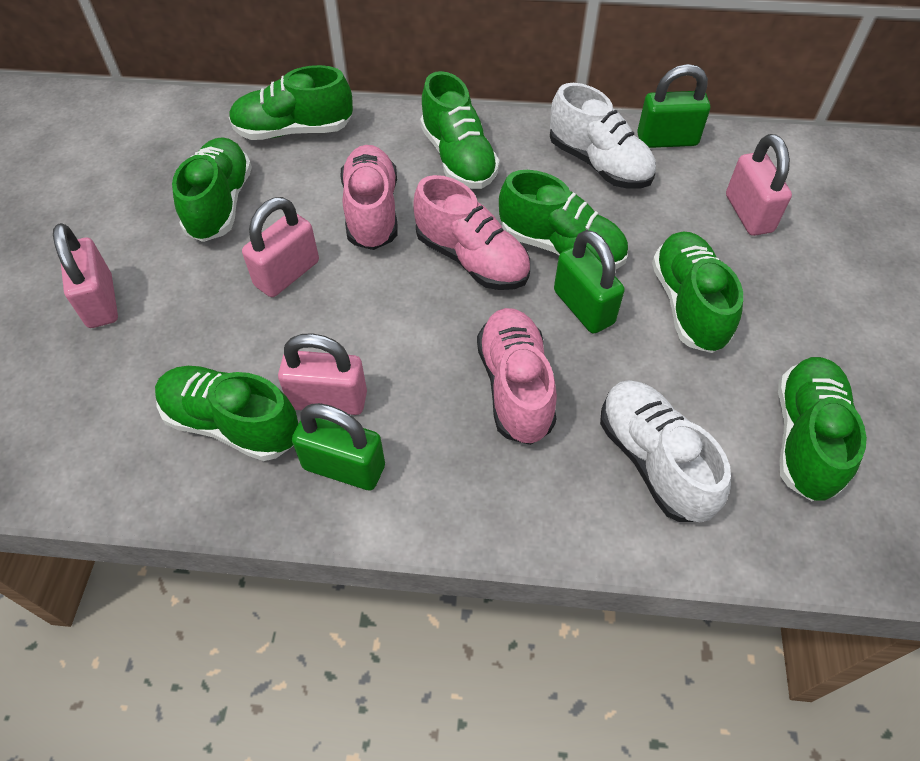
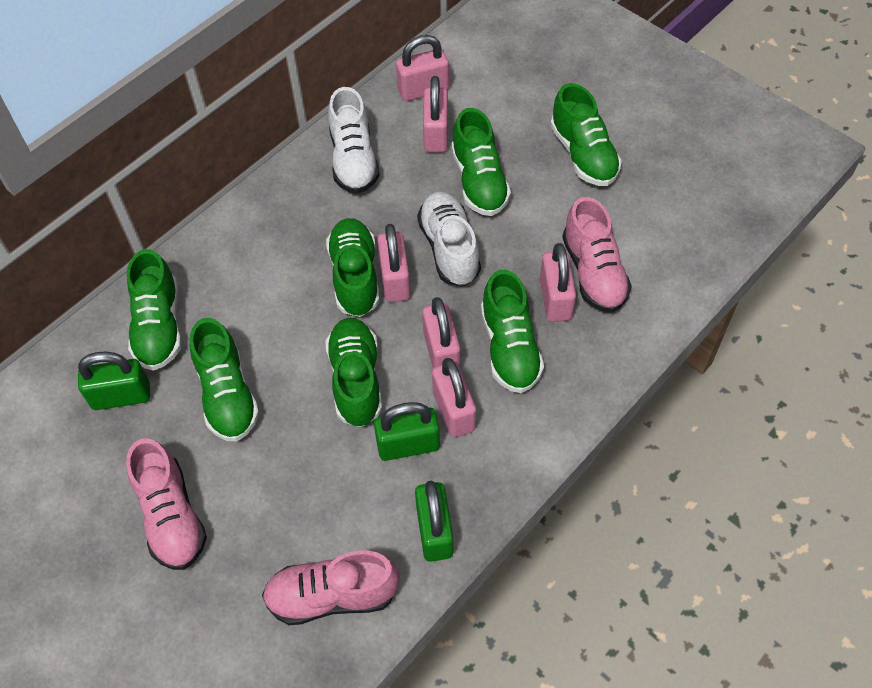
pink padlock: [53,223,118,328] [242,197,319,297] [278,333,367,415] [726,134,792,236] = 4 -> [377,224,411,302] [396,35,449,101] [422,297,460,368] [423,76,448,152] [432,358,476,437] [540,243,576,322] = 6

